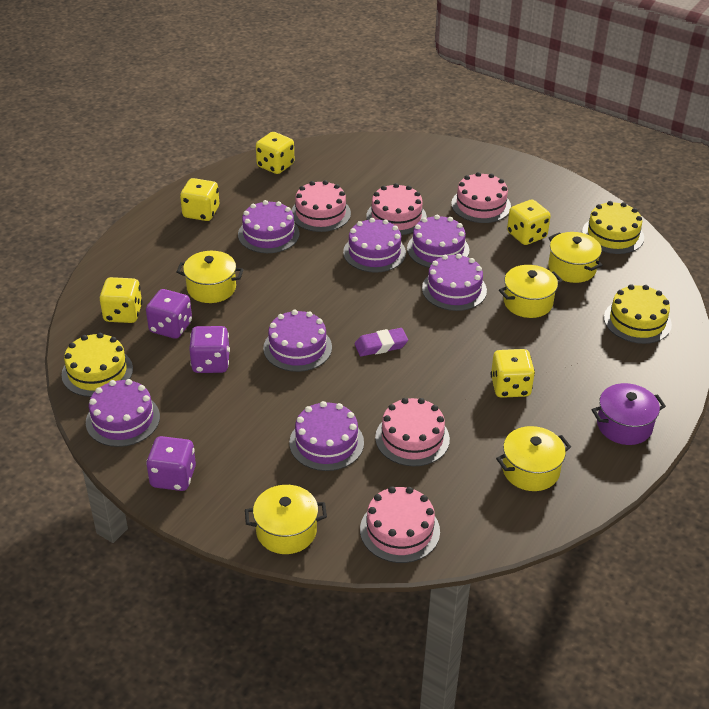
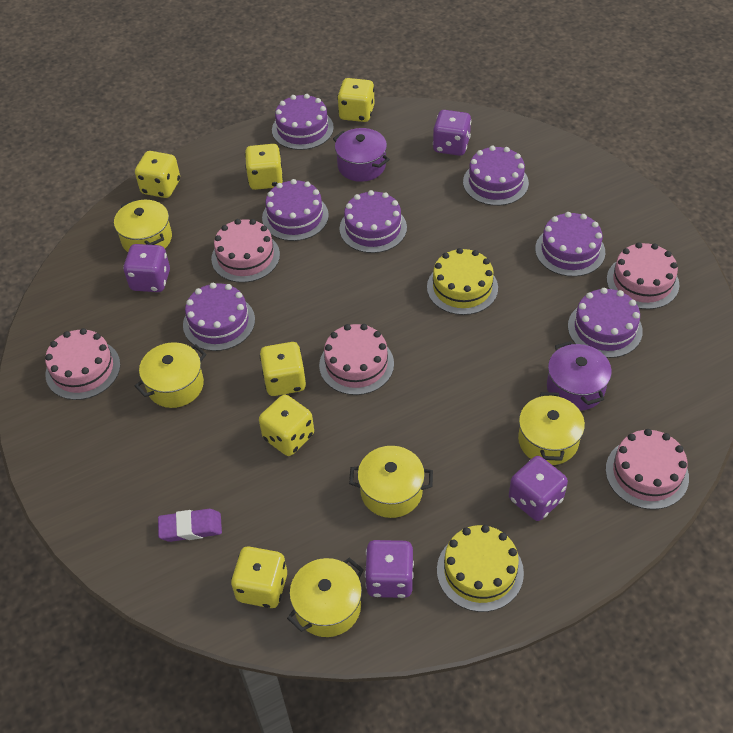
purple dice: [146,289,192,339] [146,436,196,491] [189,326,230,373] = 3 -> [123,244,170,292] [365,540,414,598] [433,110,471,156] [509,456,568,521] = 4
purple pot: [592,383,666,445] = 1 -> [333,128,390,182] [547,341,612,411] = 2
yellow cake: [61,333,133,397] [582,201,644,254] [604,284,672,344] = 3 -> [427,248,498,315] [437,525,524,612] = 2
yellow dice: [100,277,142,323] [180,178,219,221] [256,132,294,174] [491,349,535,398] [507,199,551,245] = 5 -> [135,151,180,198] [231,546,287,608] [245,144,283,190] [259,395,314,456] [260,342,306,396] [337,78,375,122] = 6

